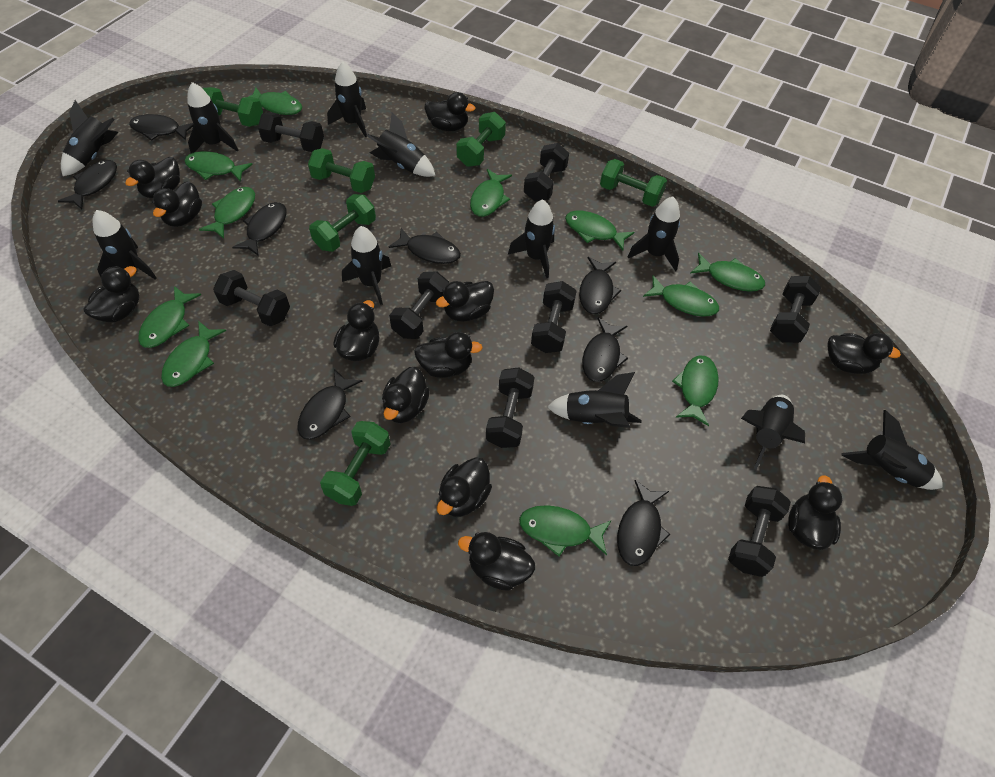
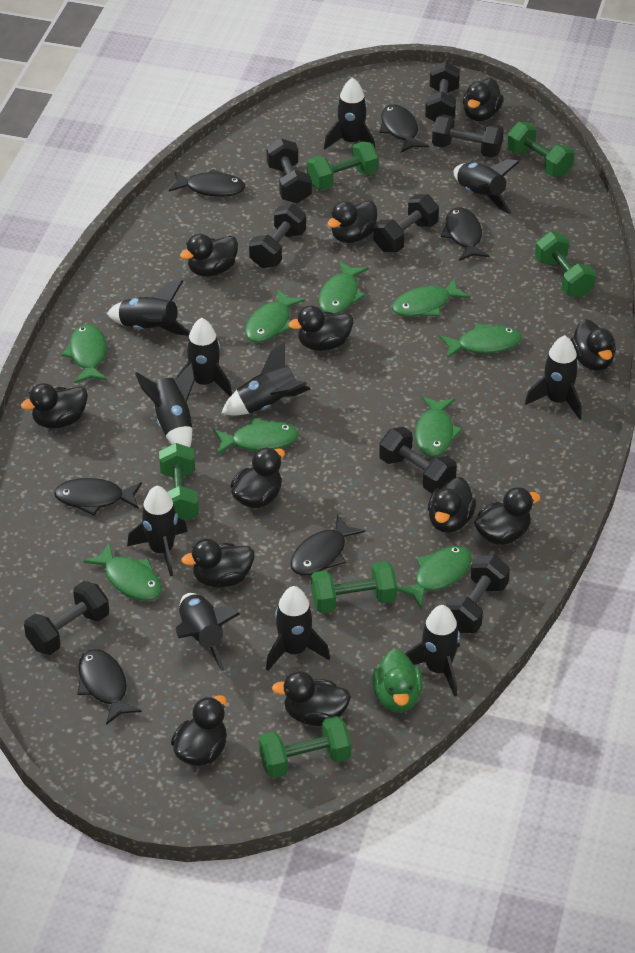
black fish: [58,160,117,209] [129,114,194,141] [232,202,287,256] [297,369,362,440] [389,228,461,264] [579,257,621,314] [582,318,628,382] [617,480,670,566] = 8 -> [54,478,142,515] [77,649,141,725] [169,169,245,197] [290,514,365,575] [380,104,429,153] [441,207,490,261] = 6
green duck: none = 0 -> [372,649,422,713] = 1
green fish: [138,286,201,348] [161,321,226,387] [185,151,253,182] [199,187,255,239] [248,87,302,115] [470,169,512,217] [519,505,611,557] [565,211,634,251] [643,276,719,317] [672,356,719,426] [691,253,765,292] = 11 -> [62,324,107,383] [83,542,162,601] [213,418,299,455] [245,289,305,343] [318,261,368,314] [392,278,470,317] [397,546,472,608] [415,396,462,457] [439,323,522,359] = 9

